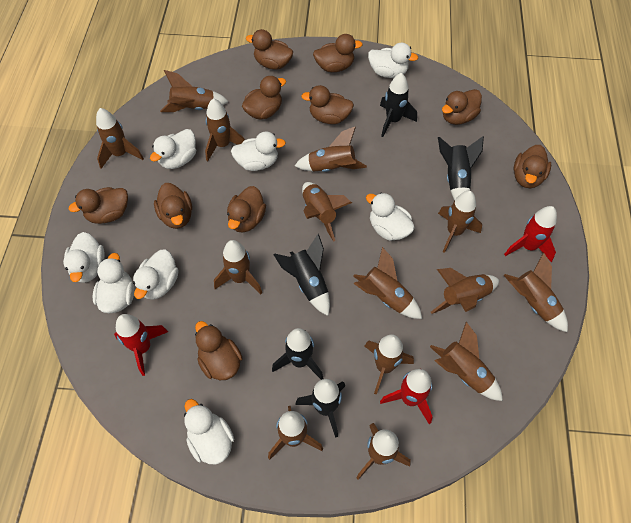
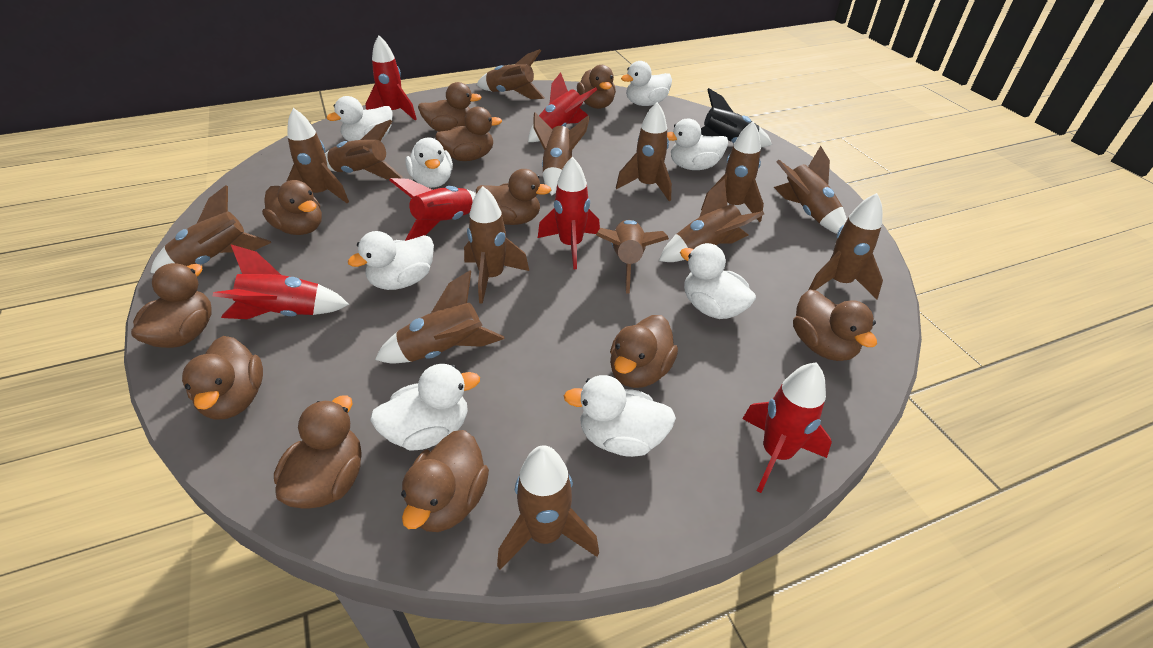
black rocket: [272,328,324,380] [273,234,330,316] [295,379,345,438] [380,73,417,137] [438,136,484,201] = 5 -> [701,88,772,147] = 1
brown duck: [69,187,128,224] [154,183,192,229] [195,321,242,380] [227,186,266,233] [242,76,286,120] [246,29,293,70] [301,85,354,124] [313,34,363,72] [442,89,482,125] [514,145,551,188] = 10 -> [131,263,212,348] [182,336,263,420] [262,180,322,235] [274,395,361,508] [401,430,489,532] [418,82,482,132] [435,107,502,161] [476,169,551,225] [577,65,616,109] [610,315,678,388] [793,290,877,361] = 11
red rocket: [114,314,168,376] [380,369,433,424] [504,206,557,262] = 3 -> [213,244,349,319] [365,35,417,120] [389,178,476,241] [528,72,597,142] [538,157,600,269] [742,362,832,493] = 6

